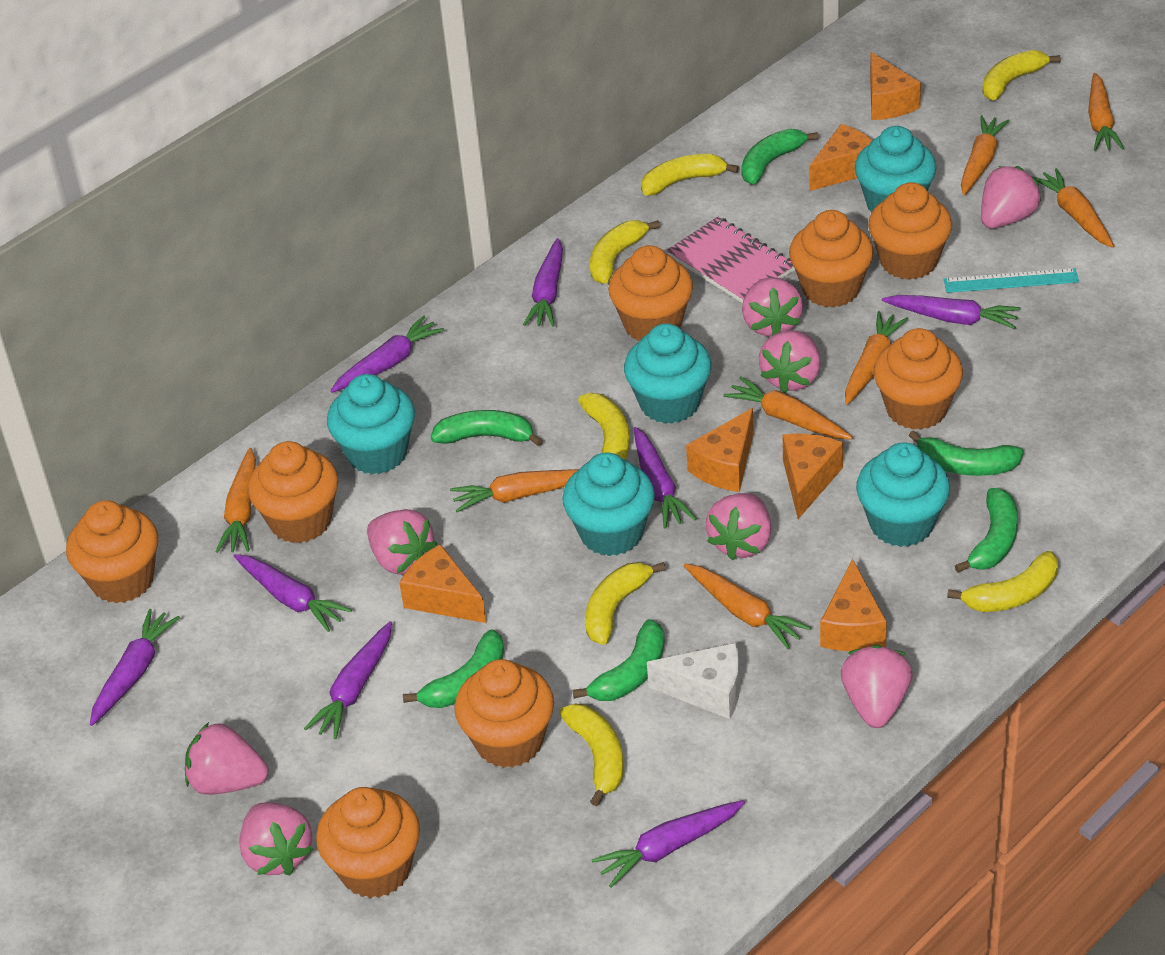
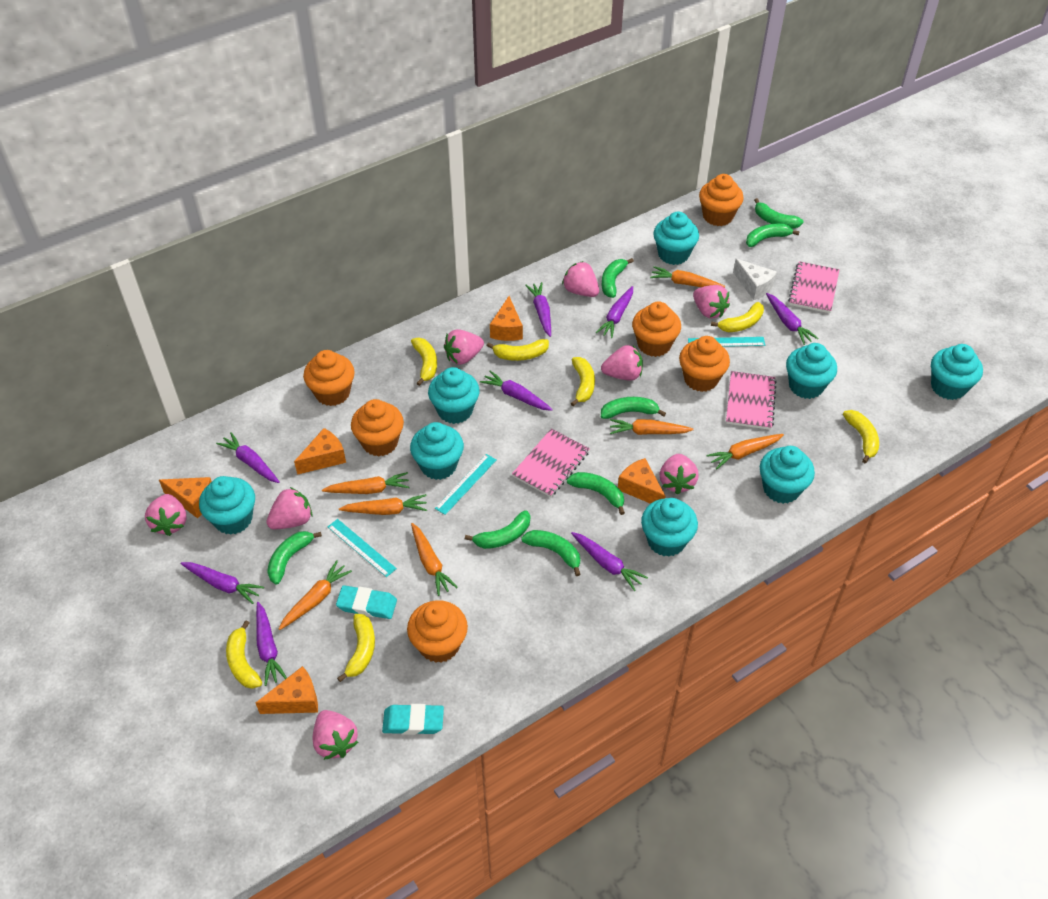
green banana: [403,629,504,708] [431,410,543,447] [572,619,665,701] [741,129,818,184] [908,430,1024,476] [955,488,1018,573] = 6 -> [267,531,322,585] [465,510,530,549] [521,530,581,576] [567,472,625,515] [601,397,666,419] [602,258,634,298] [746,224,800,247] [754,198,803,229] = 8
orange carrot: [215,448,256,553] [450,469,579,512] [684,564,811,649] [723,376,853,439] [845,311,908,405] [961,115,1010,195] [1032,168,1114,248] [1088,73,1124,151] = 8 -> [279,560,352,630] [322,472,410,494] [339,494,427,515] [411,523,458,596] [610,419,694,435] [650,266,725,288] [706,434,784,470] = 7
orange cheese: [399,544,487,623] [686,408,754,492] [783,433,843,519] [809,124,873,191] [820,559,887,651] [870,52,921,120] = 6 -> [159,477,212,518] [256,666,318,714] [294,428,346,475] [490,296,523,341] [618,458,666,504] = 5
orange cupcake: [66,501,158,603] [248,441,339,543] [316,787,420,898] [454,659,554,768] [608,245,693,341] [789,210,874,308] [868,182,952,280] [873,328,963,430] = 8 -> [303,350,355,406] [351,399,404,457] [407,600,468,663] [632,302,681,357] [679,336,730,392] [699,174,744,226] = 6
pink notebook: [667,217,795,303] = 1 -> [512,429,590,497] [726,371,777,430] [788,261,839,313] = 3
turquoise cupcake: [327,374,415,474] [562,452,655,556] [624,323,712,424] [855,126,937,213] [856,442,950,547] = 5 -> [199,476,255,535] [410,422,464,480] [428,367,480,424] [641,498,698,557] [653,211,699,265] [760,446,815,504] [786,343,837,399] [931,344,983,400] = 8
turquoise eraser: none = 0 -> [336,585,397,619] [382,704,444,735] = 2
turquoise ruler: [944,268,1079,293] = 1 -> [328,519,397,577] [435,454,496,515] [688,337,765,347] = 3

